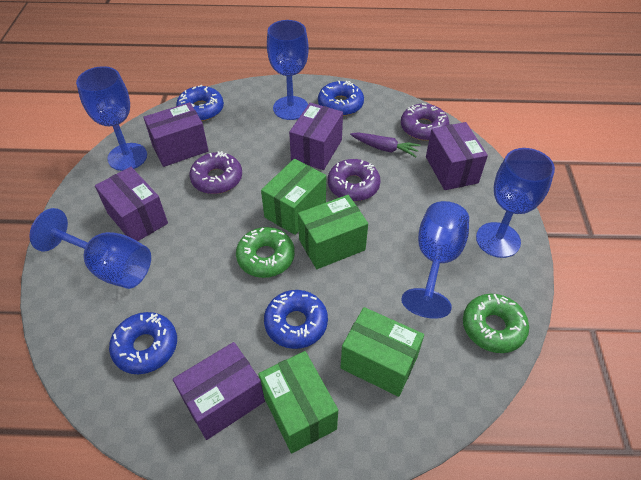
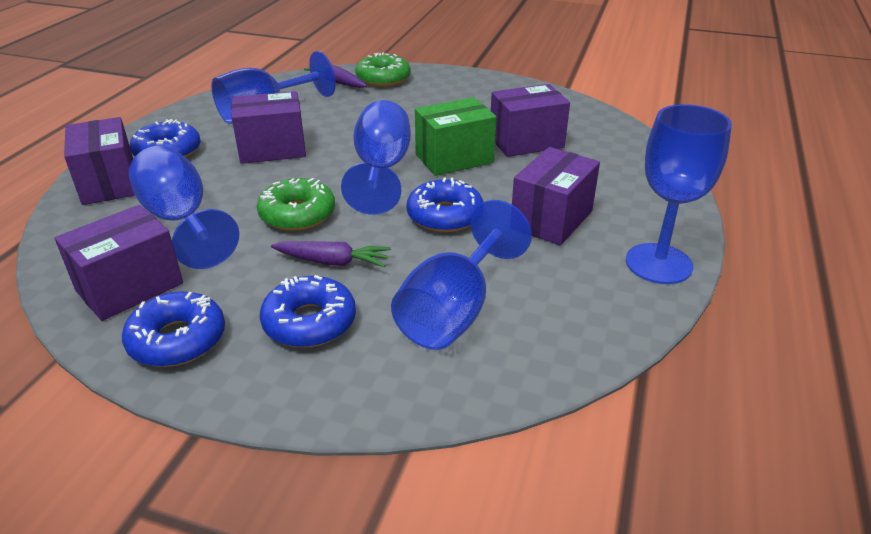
green box: [258,351,338,453] [261,159,326,235] [298,195,368,269] [341,307,424,397] = 4 -> [415,97,497,176] = 1
purple carrot: [350,132,421,157] = 1 -> [271,241,391,267] [304,65,367,88] = 2
purple donut: [189,151,242,194] [328,159,381,201] [401,103,449,141] = 3 -> none = 0

